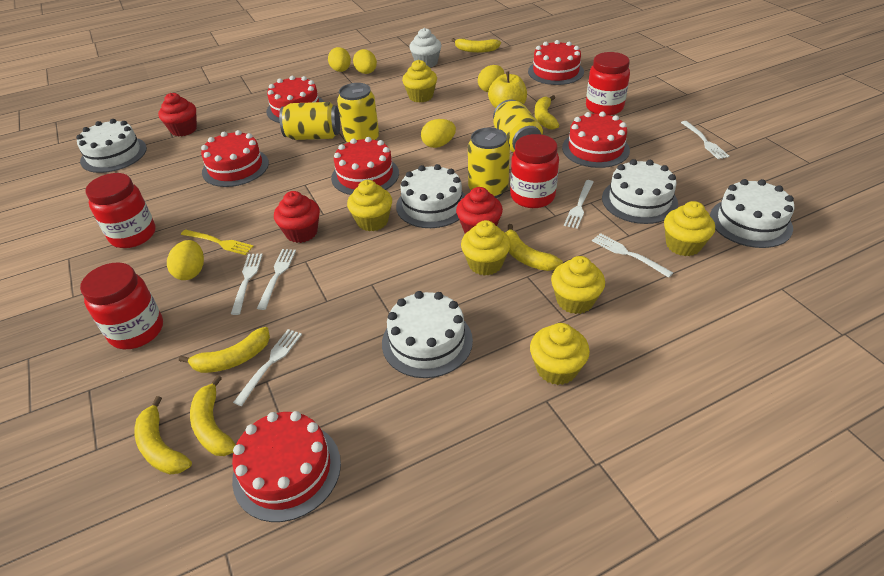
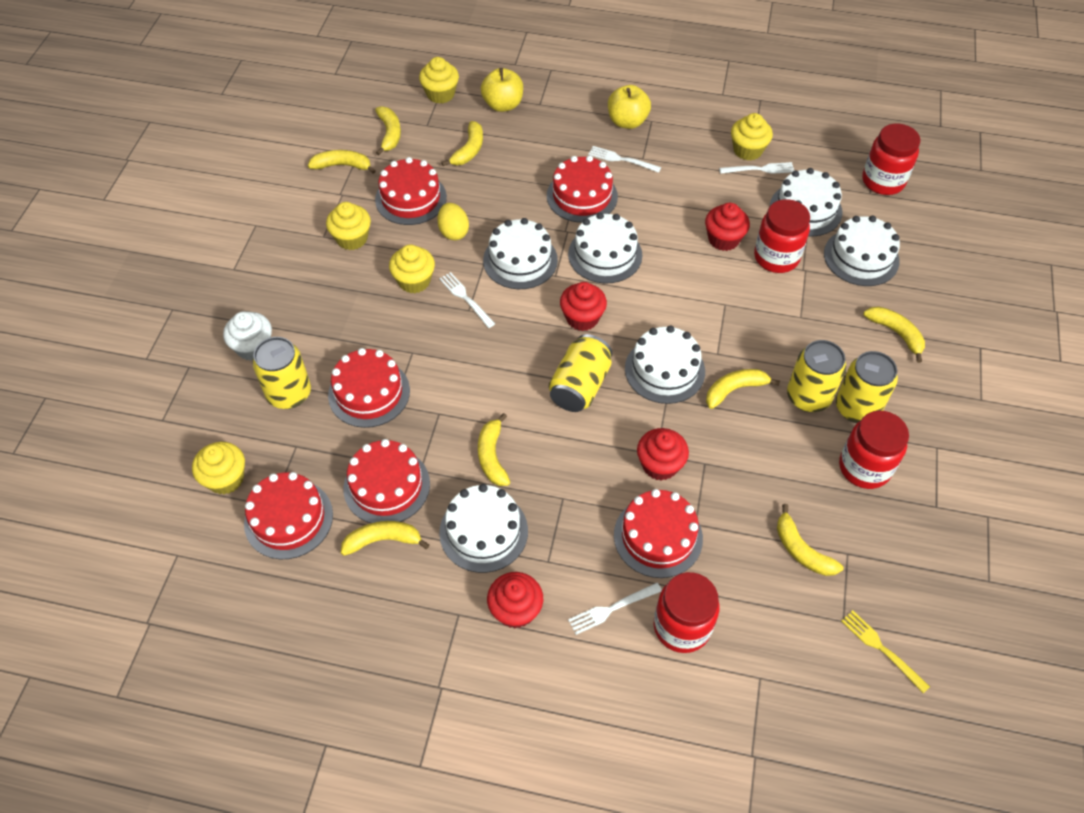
red cupcake: [158,93,197,137] [274,191,320,243] [456,187,503,234] = 3 -> [487,572,543,628] [560,282,607,331] [637,428,689,481] [705,203,750,251] = 4
white cake: [76,119,147,173] [382,291,473,378] [396,164,466,228] [602,159,678,224] [710,179,795,248] = 5 -> [439,484,528,573] [483,218,558,289] [568,213,643,284] [625,325,705,404] [770,168,843,236] [824,216,900,286] = 6
white fork: [231,253,263,315] [233,329,302,406] [257,249,296,310] [564,180,594,229] [592,233,673,278] [681,121,729,159] = 6 -> [439,272,495,328] [568,583,662,635] [588,146,661,173] [719,162,795,174] = 4
yellow apple: [488,71,527,108] = 1 -> [481,68,523,112] [608,85,651,129] = 2
yellow banana: [135,396,192,474] [179,327,270,373] [190,375,236,456] [452,38,501,53] [505,224,563,271] [535,95,559,130] = 6 -> [308,150,376,174] [341,521,429,556] [375,106,401,155] [441,121,483,166] [478,413,510,486] [706,369,780,409] [777,504,844,576] [863,306,925,363] = 8
yellow cupcake: [347,180,392,231] [402,60,437,102] [461,220,510,276] [530,323,590,385] [551,256,605,314] [664,201,715,256] = 6 -> [192,442,245,495] [326,202,371,250] [389,244,435,293] [419,57,459,104] [731,113,773,161] = 5
yellow egg: [167,240,204,280] [328,47,351,72] [353,49,377,74] [421,119,456,148] [478,65,505,92] = 5 -> [437,203,469,240] = 1

